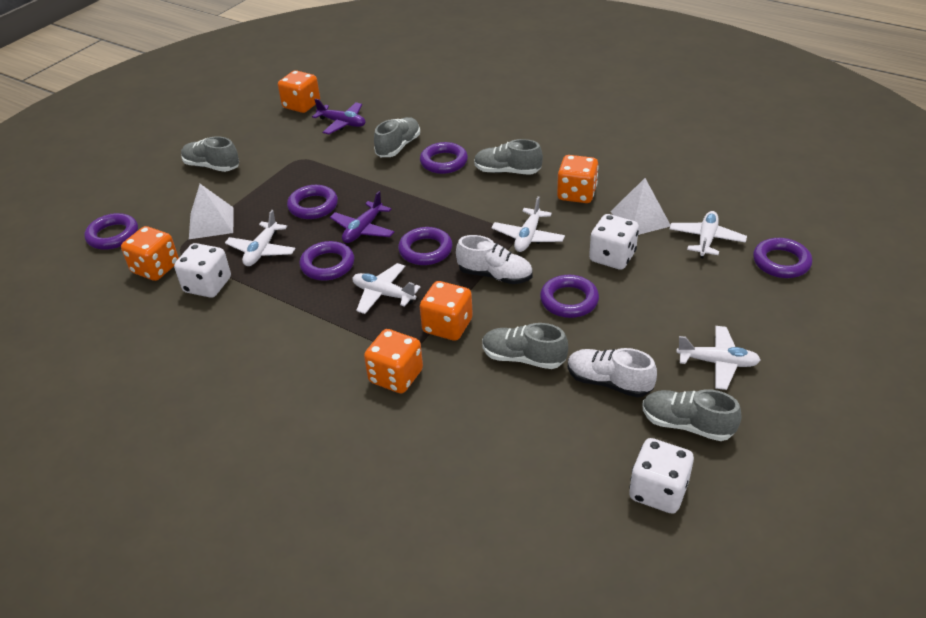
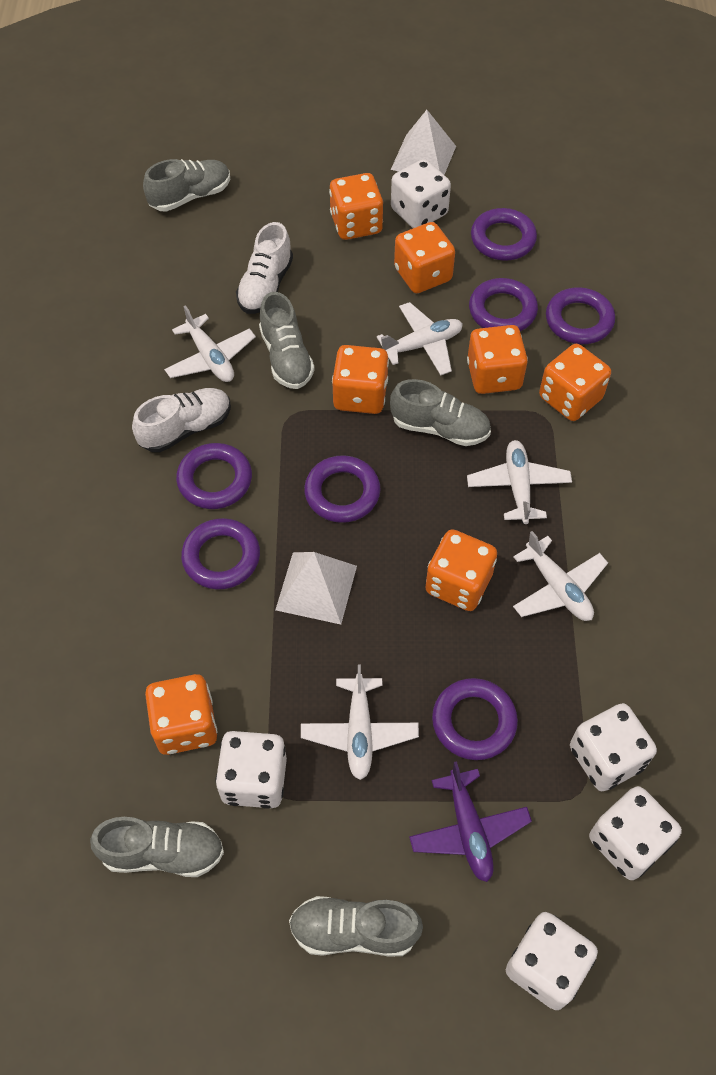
orange dice: [121,226,179,281] [278,70,320,113] [364,329,423,393] [420,281,473,341] [557,155,599,203] = 5 -> [145,674,217,755] [329,173,383,240] [332,345,389,414] [394,222,455,293] [425,529,497,611] [467,325,528,394] [539,344,611,421] = 7
purple plane: [312,99,366,134] [330,191,394,243] = 2 -> [409,761,532,882] = 1
white dice: [174,243,231,298] [589,214,639,270] [629,438,694,514] = 3 -> [215,731,287,809] [391,159,451,228] [506,912,598,1010] [570,703,657,791] [589,786,682,880] = 5

